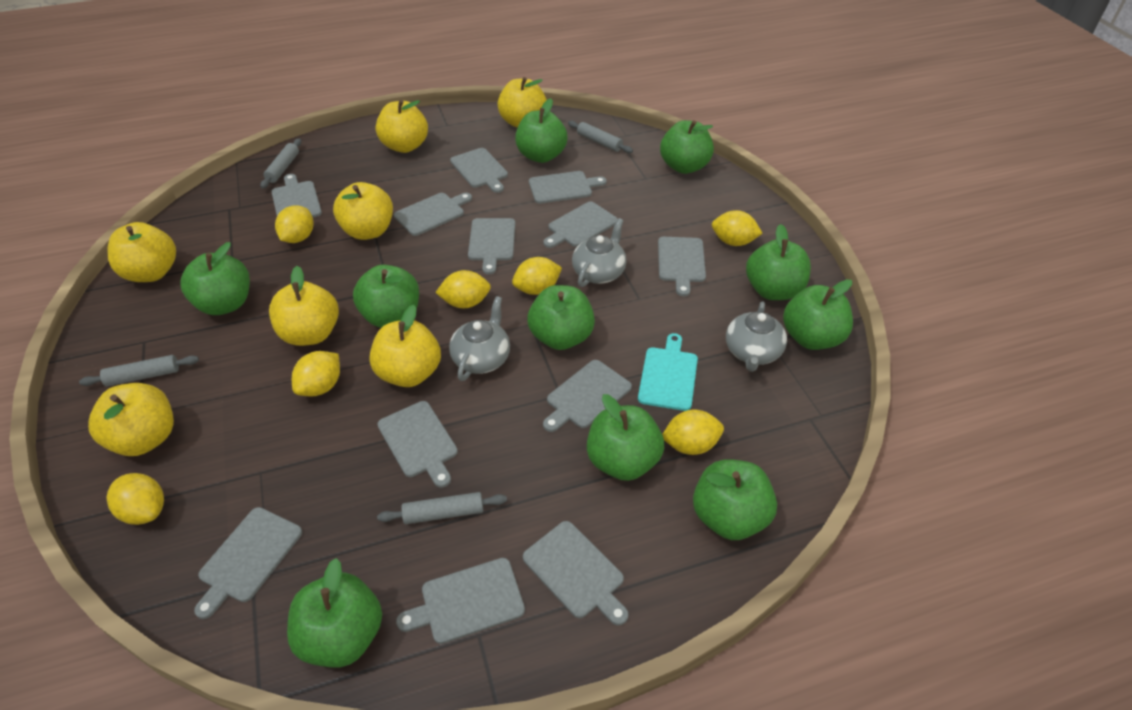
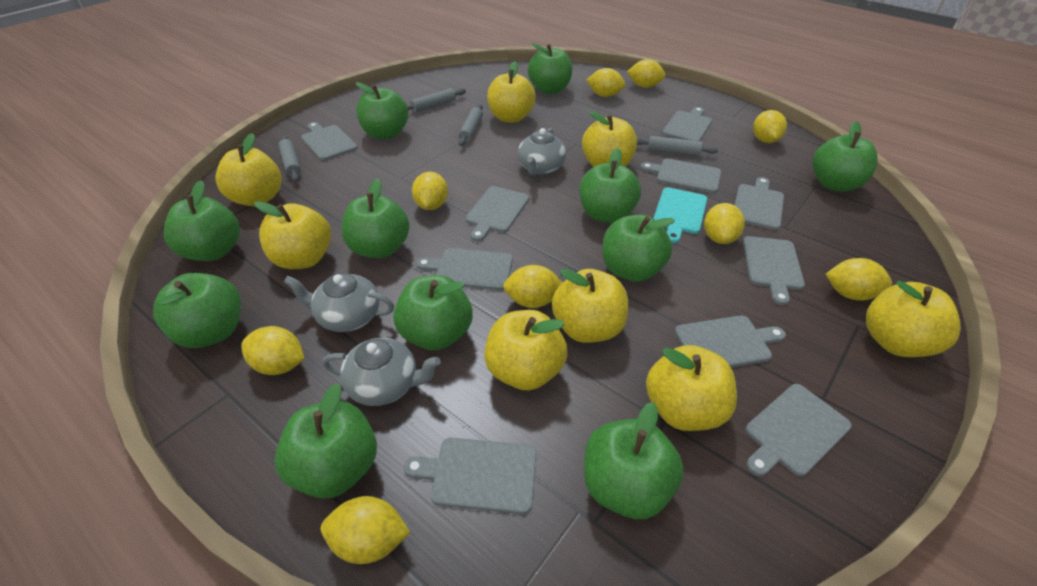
green apple: [180,242,250,315] [287,558,382,667] [353,265,419,328] [515,98,568,163] [527,285,595,350] [587,394,664,481] [660,120,714,174] [693,459,777,540] [746,224,811,300] [783,279,853,350] = 10 -> [153,273,241,348] [164,180,240,261] [275,383,377,499] [342,178,410,258] [356,82,408,139] [393,275,473,350] [528,43,573,94] [579,148,641,223] [584,402,684,519] [602,215,675,282] [812,121,878,192] = 11
grey cutting board: [194,507,302,619] [271,174,322,217] [377,401,458,488] [394,193,472,236] [396,558,525,644] [450,148,508,193] [468,218,515,275] [523,521,629,625] [529,171,607,204] [543,201,618,248] [543,360,632,432] [658,237,706,296] = 12 -> [301,122,358,161] [404,438,537,514] [416,248,513,291] [465,186,529,241] [640,158,721,193] [662,107,712,141] [675,316,786,367] [734,177,784,230] [743,236,805,305] [745,384,852,476] = 10
yellow apple: [88,383,174,456] [107,222,176,282] [269,266,339,346] [333,182,393,240] [369,305,441,387] [375,100,428,153] [498,77,547,128] = 7 -> [215,133,282,206] [254,201,331,269] [484,310,568,390] [487,61,536,123] [552,269,628,343] [582,111,637,167] [646,345,737,431] [866,280,961,357] = 8
yellow lemon: [107,473,164,525] [275,205,314,243] [292,351,340,397] [435,270,491,308] [512,257,562,295] [662,409,724,455] [712,210,763,246] = 7 -> [241,326,304,375] [321,496,411,564] [412,172,448,210] [503,265,563,308] [586,68,625,97] [627,59,666,88] [704,203,745,244] [753,110,787,143] [826,258,892,301] = 9

